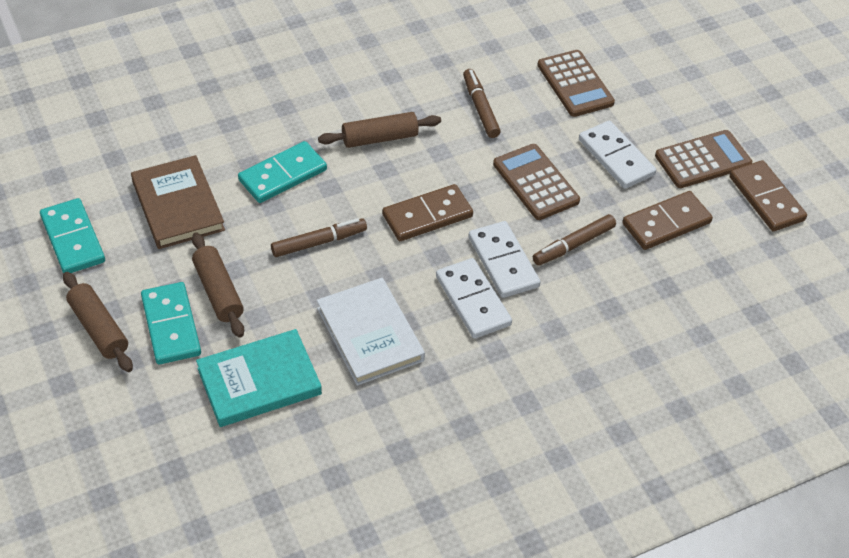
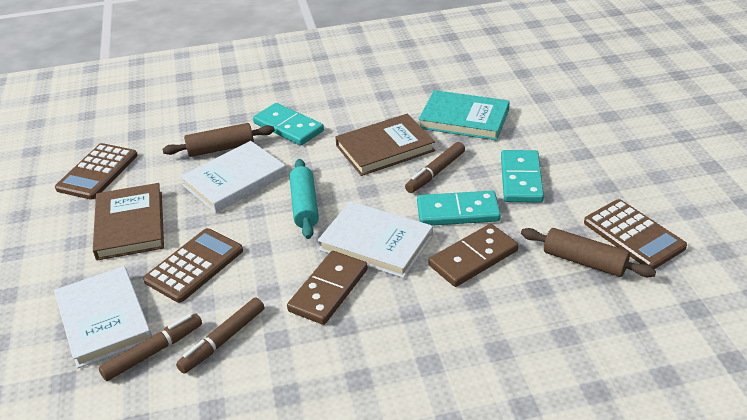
brown book: [131,155,225,249] = 1 -> [93,183,164,261] [335,114,435,176] = 2
brown domino: [382,184,473,241] [622,191,713,250] [729,160,807,231] = 3 -> [287,251,368,325] [428,224,518,287] = 2
brown rolling pin: [63,272,133,372] [192,232,244,338] [318,112,441,148] = 3 -> [162,123,275,157] [521,228,656,277] = 2
turquoise rolling pin: none = 0 -> [289,159,319,239] = 1
white book: [317,278,425,386] = 1 -> [54,266,152,368] [180,141,287,213] [318,201,433,278] = 3
white domino: [436,258,512,339] [468,221,540,298] [579,121,656,189] = 3 -> none = 0

